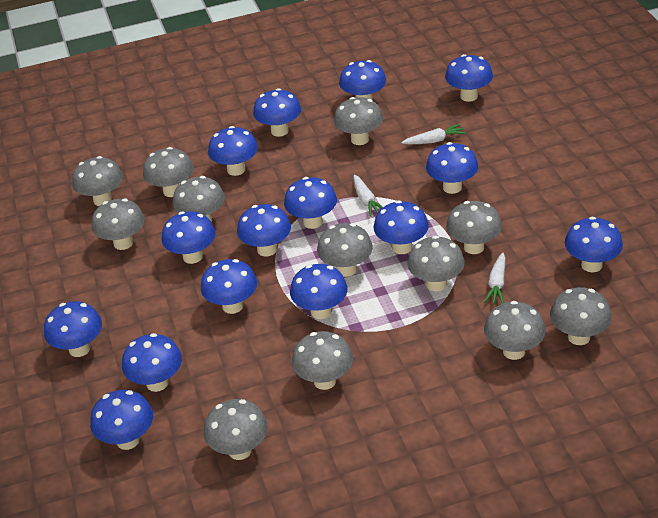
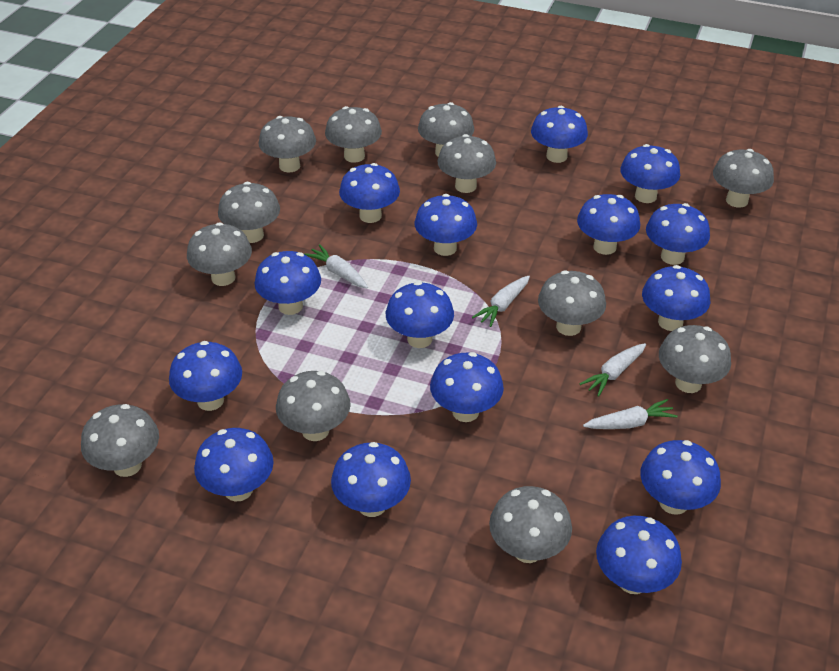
white carrot: [354,175,383,217] [401,124,466,144] [484,253,506,304] = 3 -> [304,244,368,288] [472,276,530,327] [580,343,646,397] [583,399,678,429] = 4

